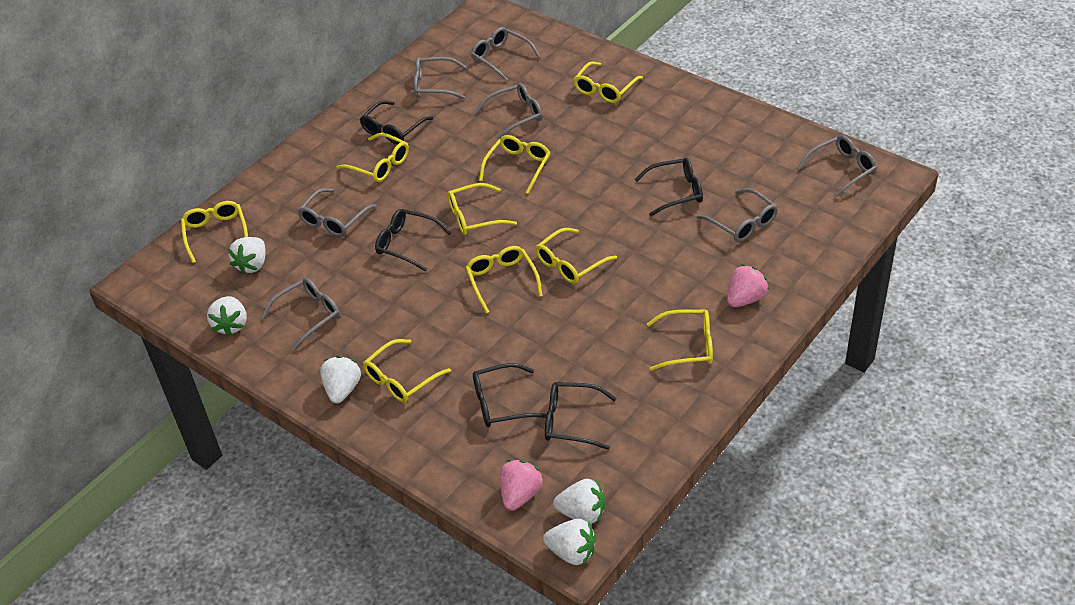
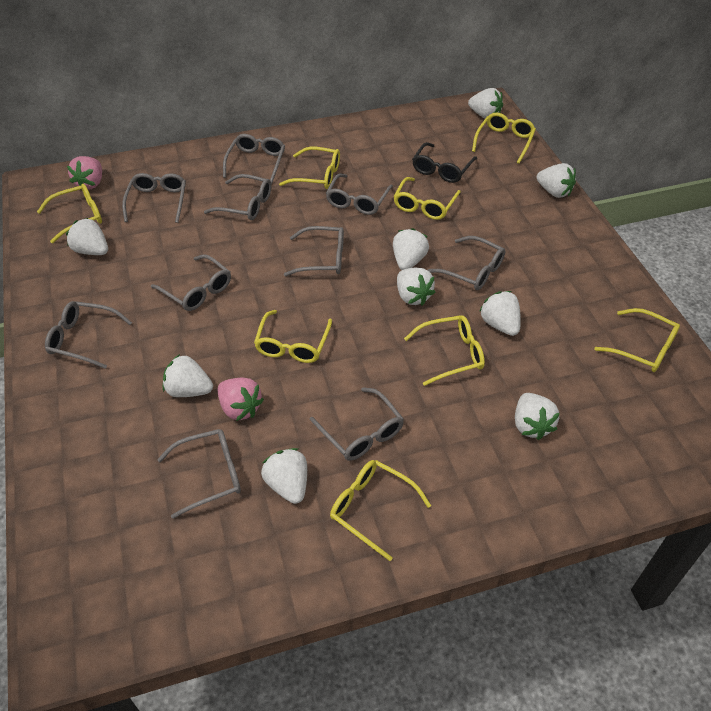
black glasses: [360,101,433,144] [375,209,452,271] [473,363,547,427] [545,382,616,450] [634,158,703,216] = 5 -> [412,142,477,183] = 1
grey glasses: [260,278,340,351] [298,188,376,237] [414,57,467,99] [471,27,540,81] [475,83,543,140] [697,188,778,242] [797,135,877,198] = 7 -> [45,301,132,369] [122,173,186,223] [151,254,231,311] [157,429,241,519] [204,174,272,220] [223,134,285,184] [284,226,344,276] [309,387,404,461] [326,174,393,215] [428,236,505,290] = 10
white strawberry: [207,296,247,336] [228,237,265,275] [320,356,361,403] [543,519,596,565] [553,479,605,524] = 5 -> [66,218,108,255] [163,354,213,397] [261,448,307,504] [393,228,429,270] [397,268,435,306] [468,88,503,119] [479,291,521,336] [515,393,560,440] [537,163,576,198] = 9
yellow glasses: [181,201,248,263] [337,133,409,182] [363,339,451,403] [448,183,517,235] [465,246,543,314] [479,135,550,194] [536,228,617,284] [573,61,643,103] [647,310,713,371] = 9 -> [37,184,102,243] [254,310,332,363] [279,147,340,189] [330,460,431,561] [393,177,461,220] [404,315,485,386] [472,113,536,164] [594,308,680,372] = 8

